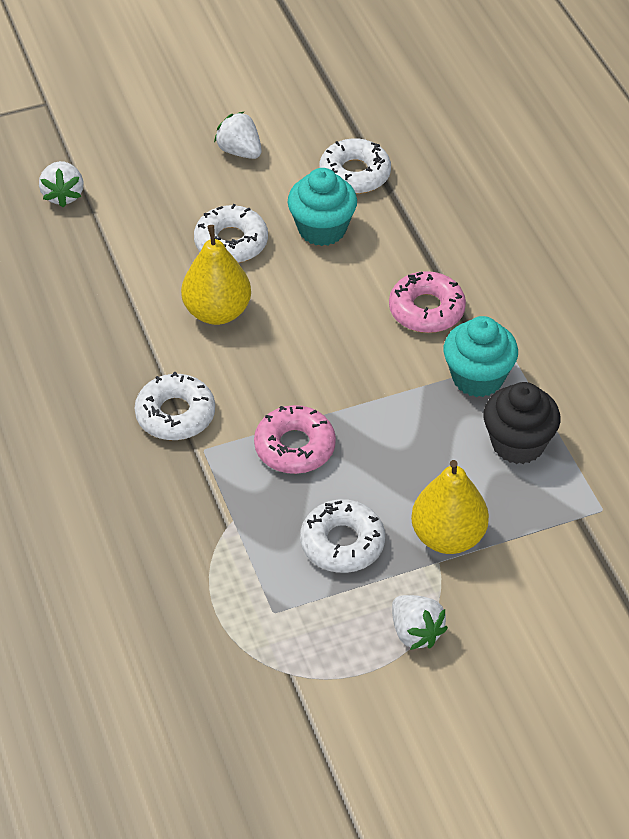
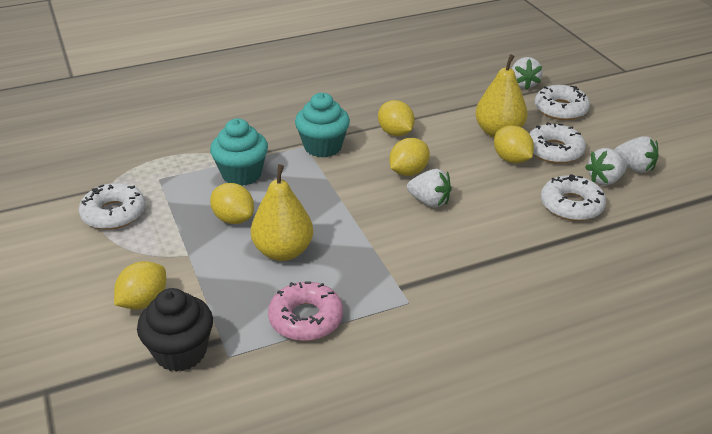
pink donut: [254,405,336,474] [389,271,466,333] = 2 -> [268,282,343,341] = 1
white strawberry: [39,161,84,208] [214,112,262,159] [392,595,448,650] = 3 -> [407,169,452,208] [511,57,542,90] [585,148,627,185] [615,136,658,173] = 4
yellow lemon: none = 0 -> [114,261,166,310] [210,183,254,224] [378,100,415,136] [389,138,430,176] [494,125,534,163] = 5

